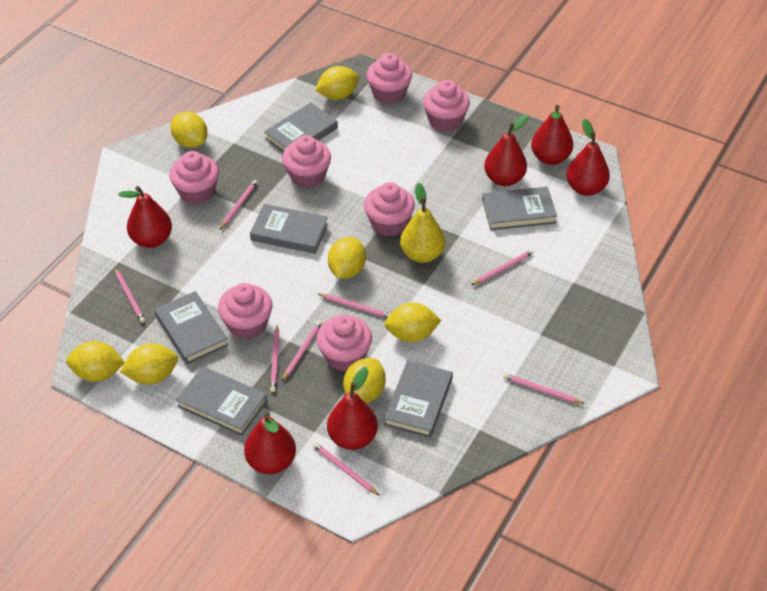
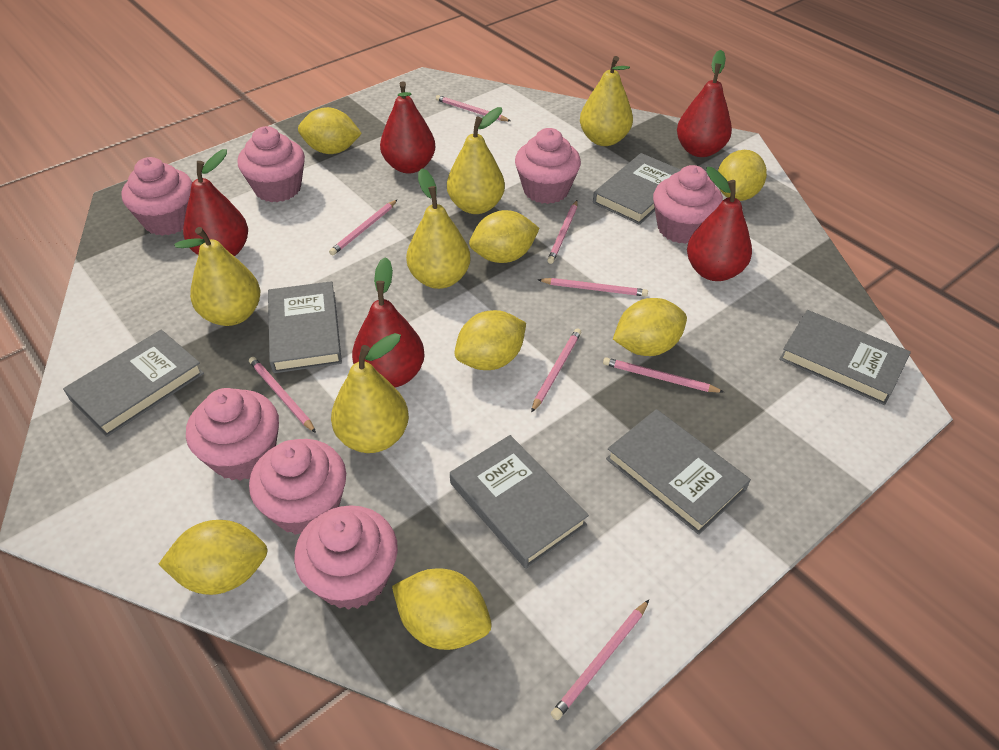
red pear: [118,186,172,248] [244,413,296,474] [327,367,378,450] [484,115,529,186] [531,105,573,165] [566,119,610,196] = 6 -> [183,149,248,256] [352,257,425,388] [380,81,436,174] [677,50,732,157] [687,167,752,281] = 5
yellow pear: [400,183,445,263] = 1 -> [174,227,260,326] [331,333,409,453] [406,168,470,289] [447,107,505,214] [580,56,633,146] = 5

